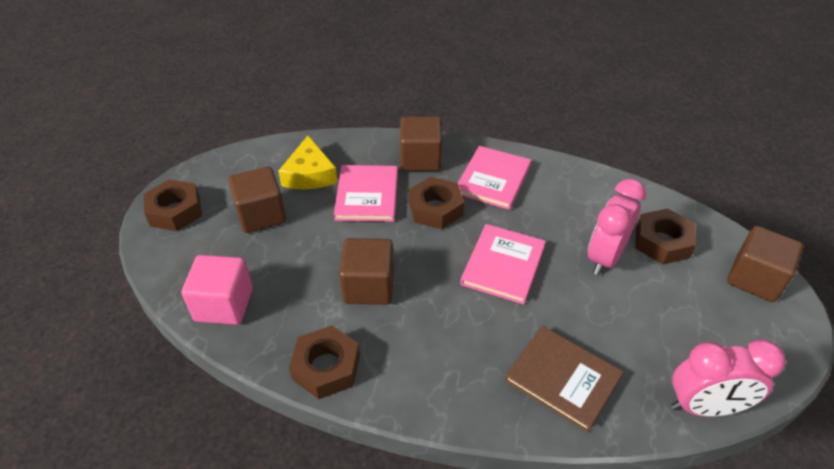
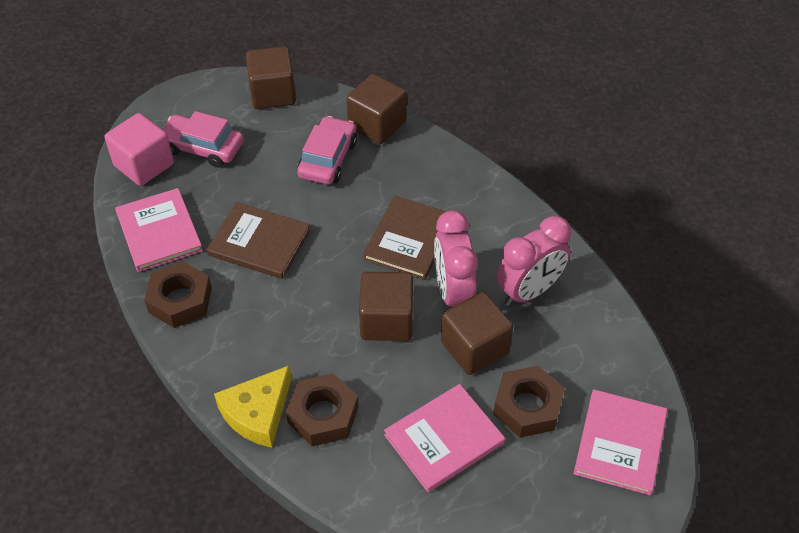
brown book: [504,326,623,433] = 1 -> [206,202,310,279] [363,196,446,280] = 2
brown nut: [144,179,202,231] [289,325,360,399] [409,177,464,229] [636,208,696,265] = 4 -> [144,261,212,328] [286,373,358,446] [493,366,565,438] = 3
pink car: none = 0 -> [162,111,244,168] [297,116,357,185] = 2

